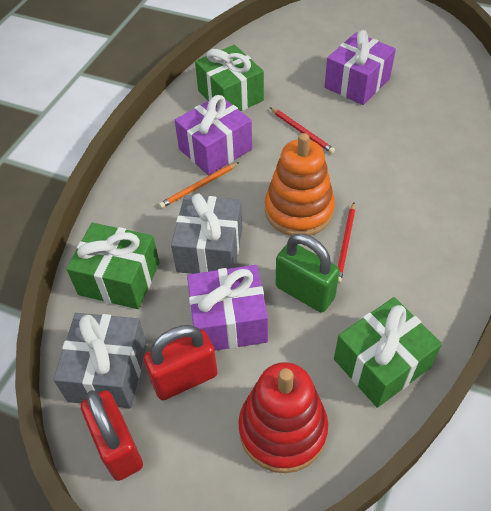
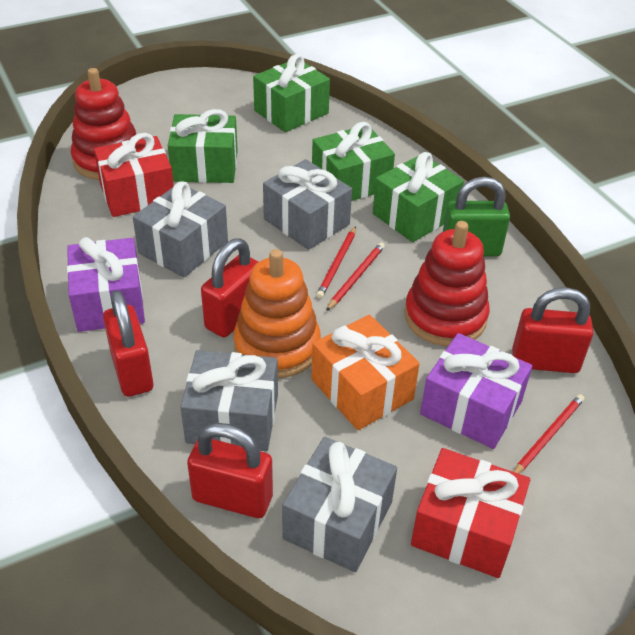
green gift: [66,223,160,309] [195,45,264,111] [334,297,442,408] = 3 -> [168,109,238,183] [253,54,330,132] [312,122,395,201] [373,152,464,242] = 4
grey gift: [53,313,147,408] [171,193,242,274] = 2 -> [133,181,228,277] [180,350,278,451] [263,159,352,250] [282,437,397,572] = 4
orange gift: none = 0 -> [311,315,420,430] = 1
orange pencil: [159,162,239,208] = 1 -> none = 0
purple gift: [175,95,252,175] [187,265,268,351] [324,30,396,105] = 3 -> [67,237,145,332] [420,333,532,449] = 2
red gift: none = 0 -> [94,133,174,217] [411,448,530,578] = 2
red padlock: [81,390,143,481] [143,325,218,400] = 2 -> [103,290,154,397] [187,423,273,518] [201,238,259,338] [512,287,594,373] = 4
red pencil: [270,107,335,154] [338,202,355,283] = 2 -> [316,226,356,299] [326,242,385,311] [513,394,584,474] = 3
red stacking toy: [238,362,328,473] = 1 -> [71,68,136,180] [404,221,490,346] = 2

